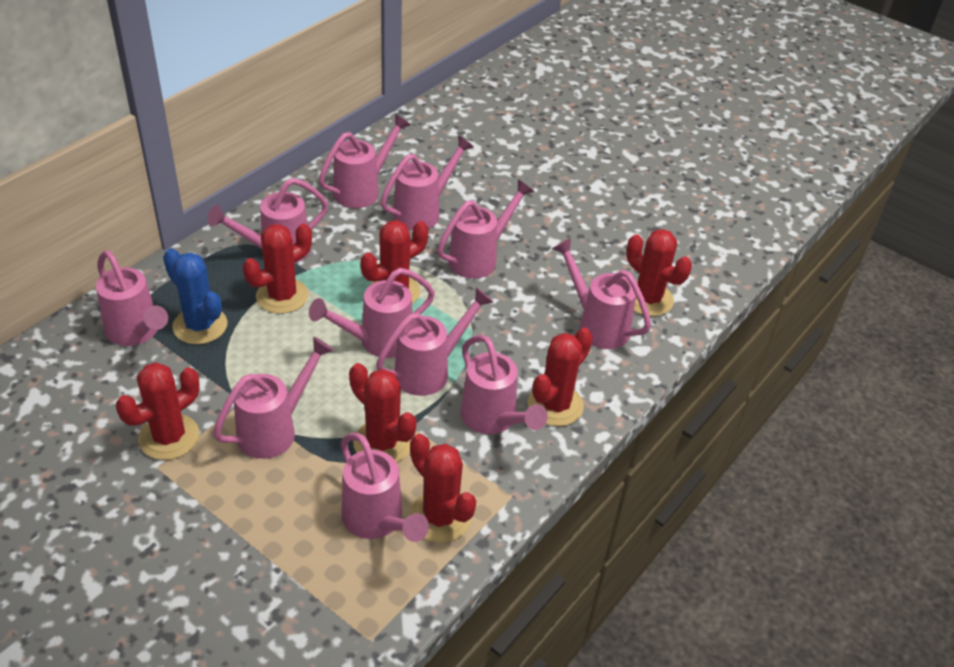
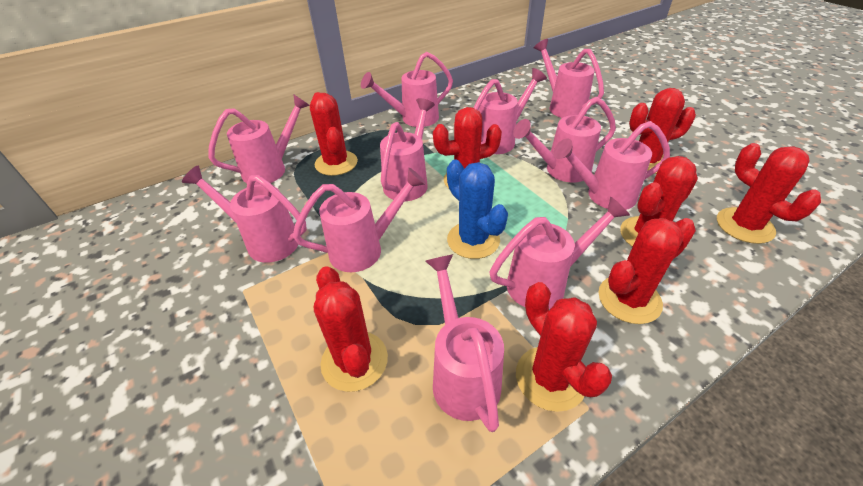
red cactus: [116,362,200,460] [243,224,312,314] [349,363,417,463] [361,220,429,304] [409,434,476,543] [528,328,593,426] [626,229,692,316] = 7 -> [310,92,358,176] [314,266,388,392] [433,107,502,189] [516,282,612,412] [598,218,696,324] [620,156,698,247] [629,88,696,174] [717,143,821,244] = 8

